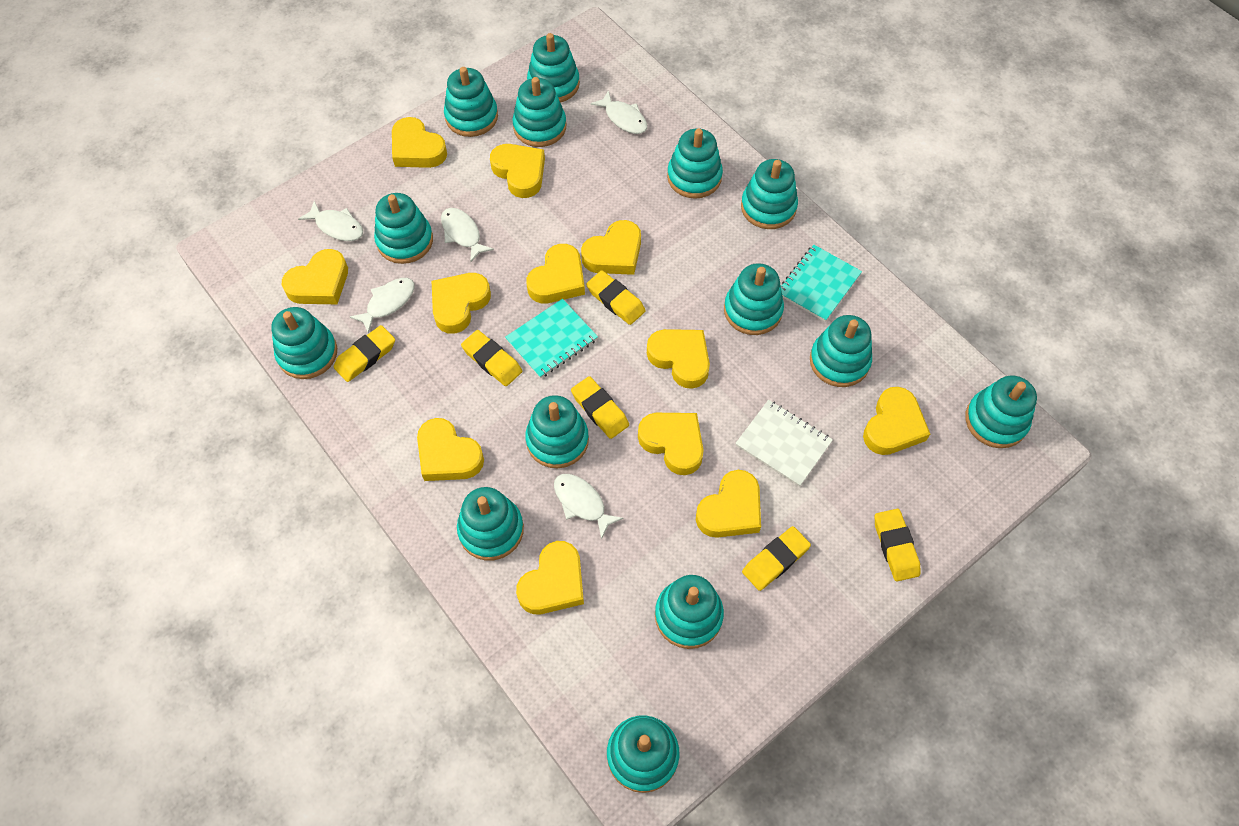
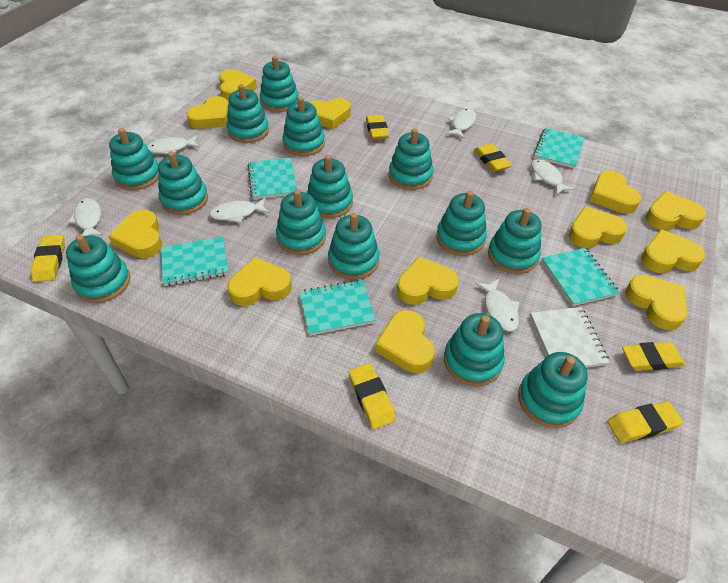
turquoise notebook: [505,299,598,378] [781,245,862,322] = 2 -> [161,237,229,286] [247,158,297,200] [299,280,376,335] [533,128,585,169] [542,248,620,306] = 5
white fish: [298,201,363,241] [350,278,415,334] [441,208,494,262] [554,474,624,540] [590,90,647,134] = 5 -> [68,198,103,236] [147,135,200,155] [209,198,269,223] [446,109,476,139] [475,279,519,332] [531,159,575,195] = 6

